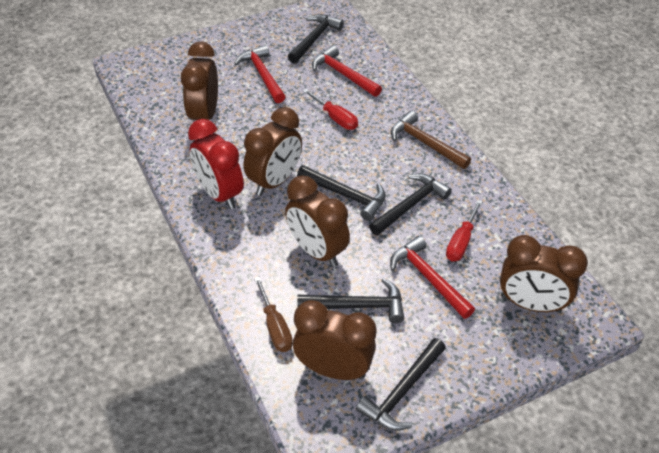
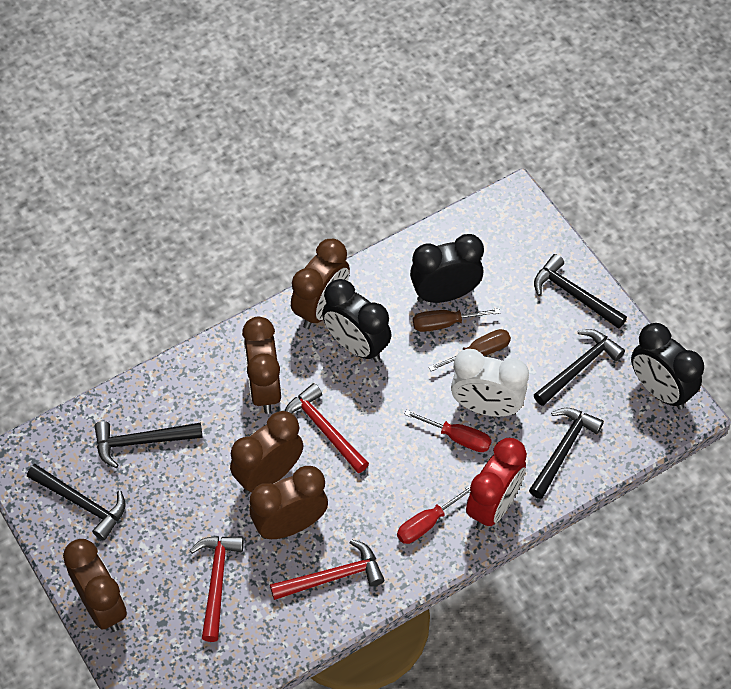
black clock: none = 0 -> [322,279,392,362] [410,234,484,303] [631,323,704,410] = 3
brown hammer: [391,111,471,169] = 1 -> none = 0
brown screwdriver: [254,277,293,352] = 1 -> [413,308,500,332] [428,329,511,371] = 2
white clock: none = 0 -> [451,349,529,417] = 1

